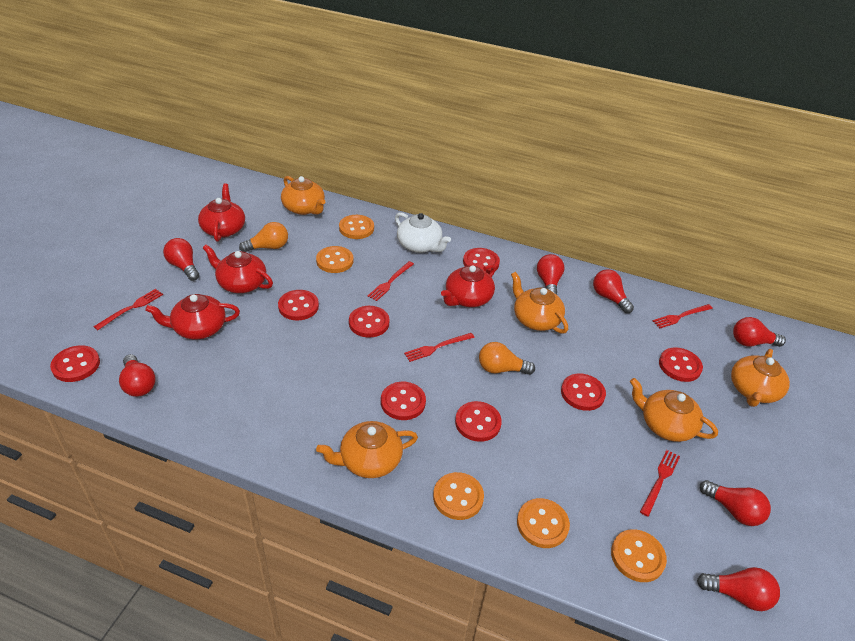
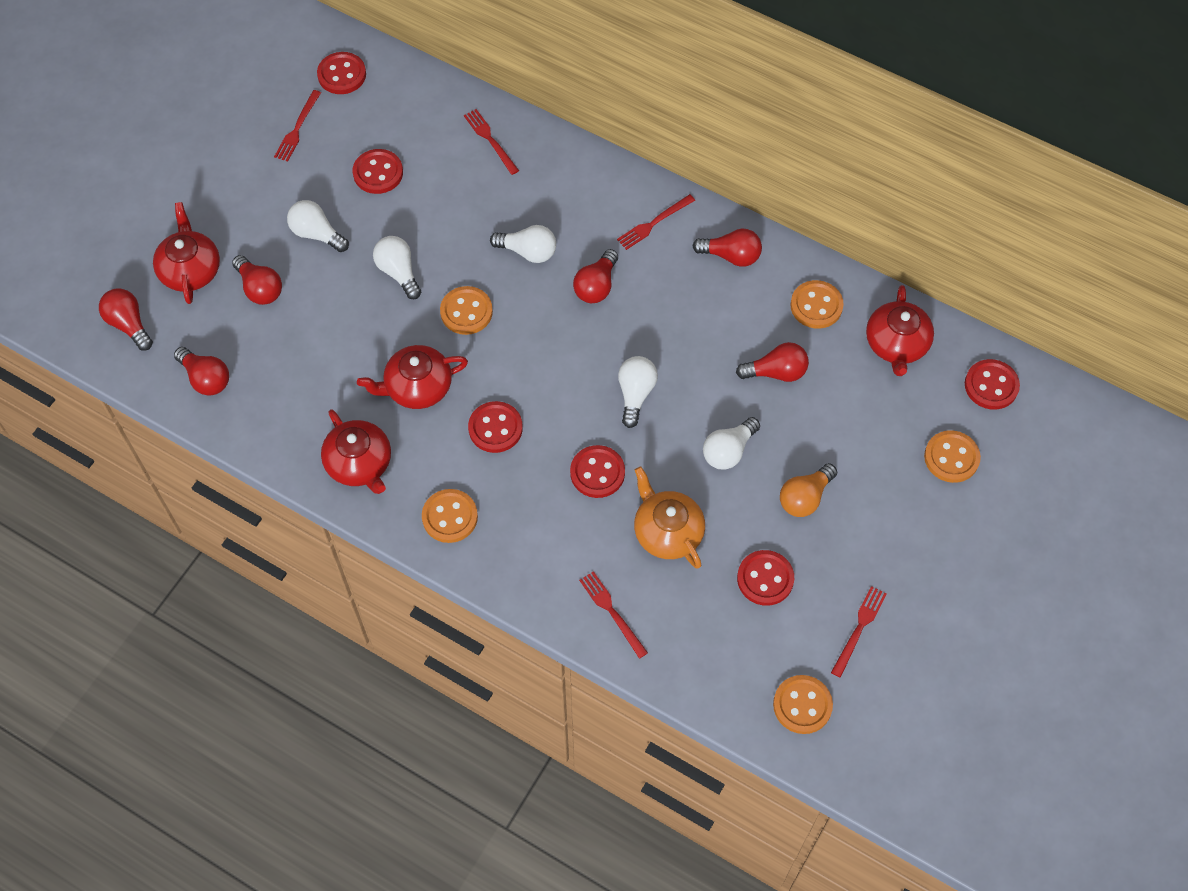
orange light bulb: [239,222,288,252] [479,342,535,375] = 2 -> [780,463,837,517] = 1
orange teapot: [281,176,325,215] [316,421,418,478] [511,272,568,334] [630,378,718,442] [731,349,790,407] = 5 -> [634,467,705,569] = 1
red button: [50,345,100,382] [278,290,319,321] [349,306,389,338] [381,382,426,420] [455,401,502,442] [463,248,500,274] [561,374,606,411] [659,347,703,382] = 8 -> [317,52,366,94] [353,149,403,194] [468,401,523,453] [570,445,625,498] [737,550,794,606] [965,359,1020,410] = 6
red light bulb: [119,354,156,397] [163,238,199,281] [537,254,565,295] [593,269,634,313] [697,567,780,611] [700,480,771,526] [733,317,786,347] = 7 -> [99,289,153,351] [174,347,229,396] [232,255,282,305] [573,249,618,303] [692,229,762,267] [736,342,809,382] = 6
white light bulb: none = 0 -> [287,200,349,252] [373,236,421,299] [490,225,556,263] [618,356,658,428] [703,417,760,470] = 5
white teapot: [395,212,451,253] = 1 -> none = 0

